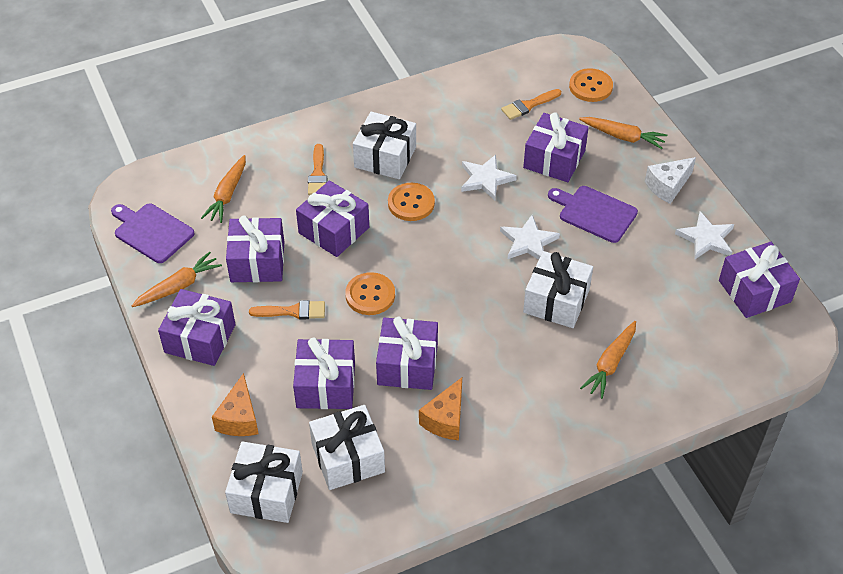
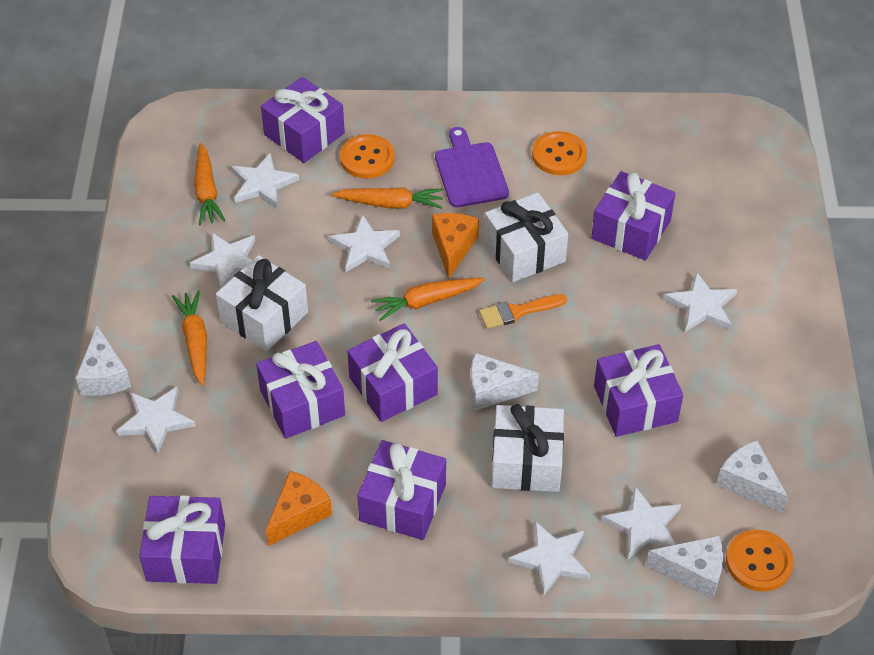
orange brush: [249,300,325,320] [308,144,327,195] [501,89,561,120] = 3 -> [479,294,567,329] = 1
purple cutting board: [111,204,195,263] [548,186,638,243] = 2 -> [435,127,509,207] = 1
white cheese: [645,157,696,204] = 1 -> [76,325,131,396] [470,353,539,411] [646,535,723,599] [717,440,788,513] = 4
white gift: [225,441,303,523] [309,405,385,490] [353,112,416,179] [523,251,593,328] = 4 -> [216,255,308,351] [484,192,568,282] [492,404,564,492] = 3
white star: [461,155,517,200] [500,215,560,260] [675,211,734,259] = 3 -> [116,387,196,454] [190,232,255,288] [231,153,299,208] [329,214,400,272] [509,520,591,597] [601,486,681,559] [664,272,737,332] = 7

